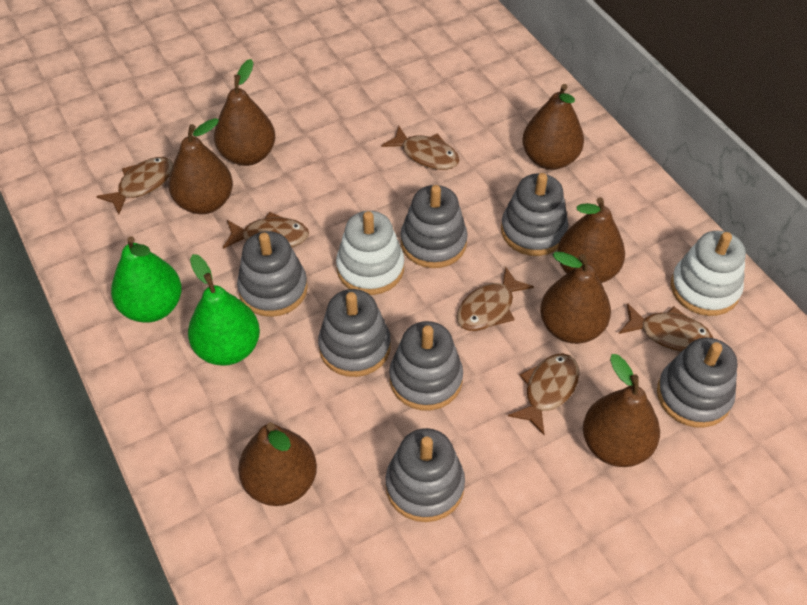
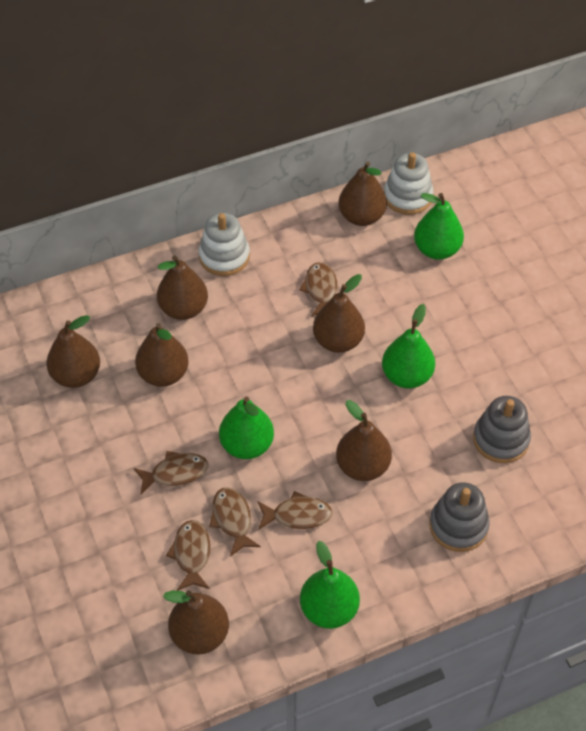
brown fish: [96,157,173,215] [223,212,309,249] [381,126,459,170] [456,266,534,331] [508,353,579,435] [619,303,713,352] = 6 -> [134,451,208,494] [166,520,210,591] [209,487,261,556] [258,491,332,530] [299,262,337,317] = 5
green pear: [111,236,182,323] [188,254,260,366] = 2 -> [219,397,274,459] [300,541,360,629] [382,304,435,389] [414,193,464,260] = 4
grey stacking toy: [237,231,308,317] [318,289,391,377] [385,428,465,522] [389,321,463,410] [401,185,468,268] [501,173,568,256] [657,338,737,428] = 7 -> [429,482,490,552] [473,396,531,463] = 2

